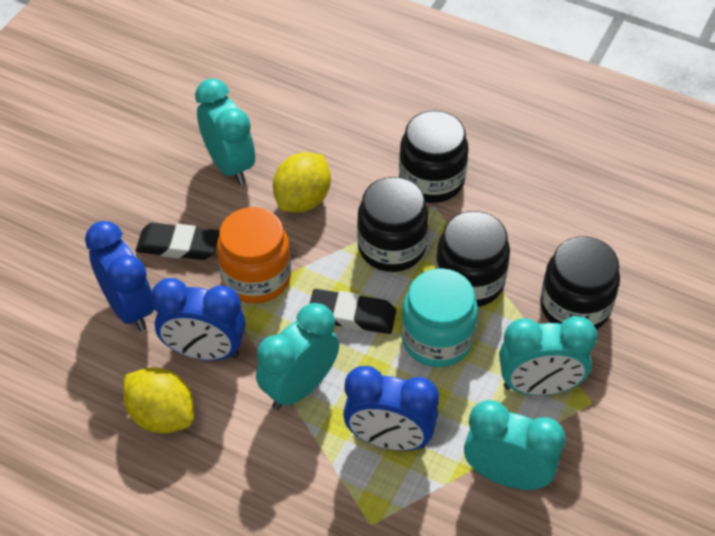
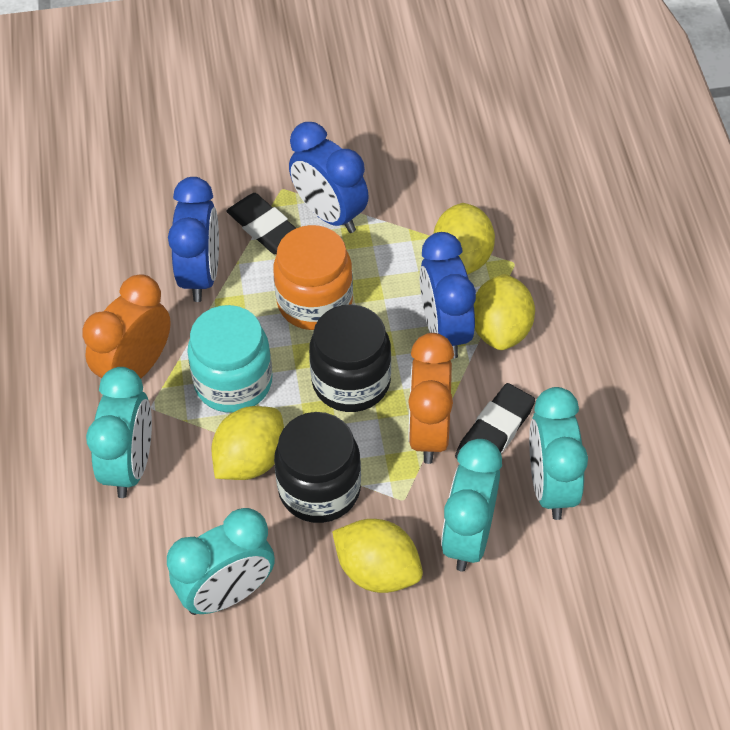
black jar: [357,177,429,272] [399,111,469,203] [435,211,510,307] [540,236,620,330] = 4 -> [274,412,361,523] [309,304,391,412] = 2
orange clock: none = 0 -> [82,274,171,378] [408,333,454,464] = 2
yellow lemon: [123,367,194,434] [273,152,331,212] = 2 -> [211,406,284,480] [332,519,423,593] [434,203,495,274] [474,274,535,350] = 4

